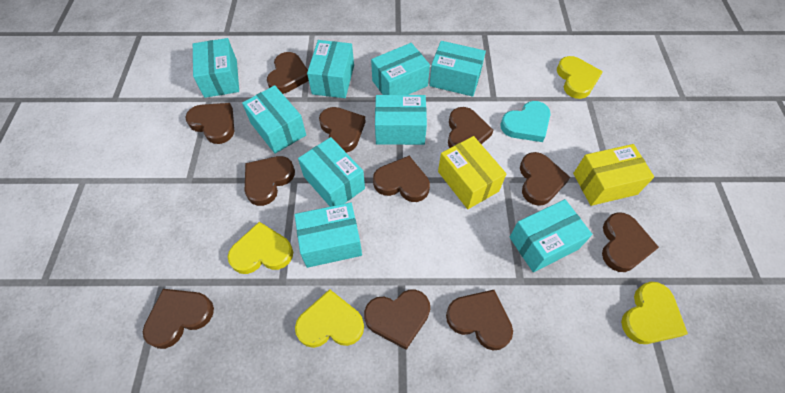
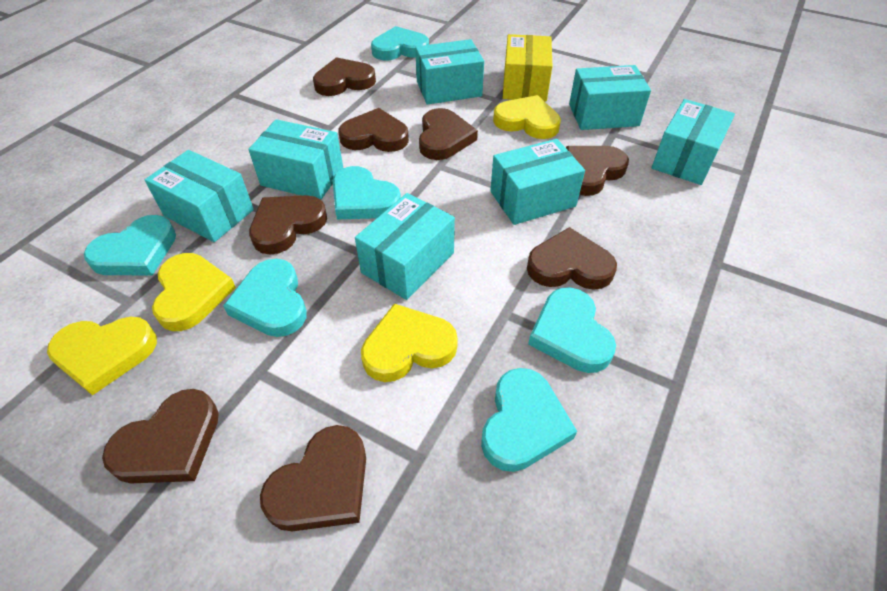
brown heart: [143,289,214,349] [185,103,234,144] [245,156,295,206] [267,52,309,94] [319,107,366,153] [364,290,430,350] [373,156,430,202] [446,290,513,351] [448,107,493,148] [520,152,570,206] [602,212,659,272] = 11 -> [102,389,219,483] [249,195,327,255] [260,425,366,531] [313,57,376,96] [338,108,409,152] [419,108,478,160] [527,227,617,290] [566,146,629,196] = 8
turquoise box: [193,38,239,98] [242,85,306,154] [295,202,362,268] [298,137,365,207] [307,40,354,98] [371,43,430,95] [375,95,427,145] [429,41,486,97] [510,199,592,272] = 9 -> [145,150,254,242] [248,119,343,199] [355,193,455,300] [415,39,484,105] [490,139,585,225] [569,65,651,130] [652,99,735,185] = 7
turquoise heart: [500,101,551,142] = 1 -> [84,215,176,276] [223,259,307,337] [333,166,401,219] [371,26,429,60] [481,368,577,472] [528,287,616,373] = 6
yellow box: [438,136,506,209] [573,144,654,206] = 2 -> [503,34,552,102] = 1

